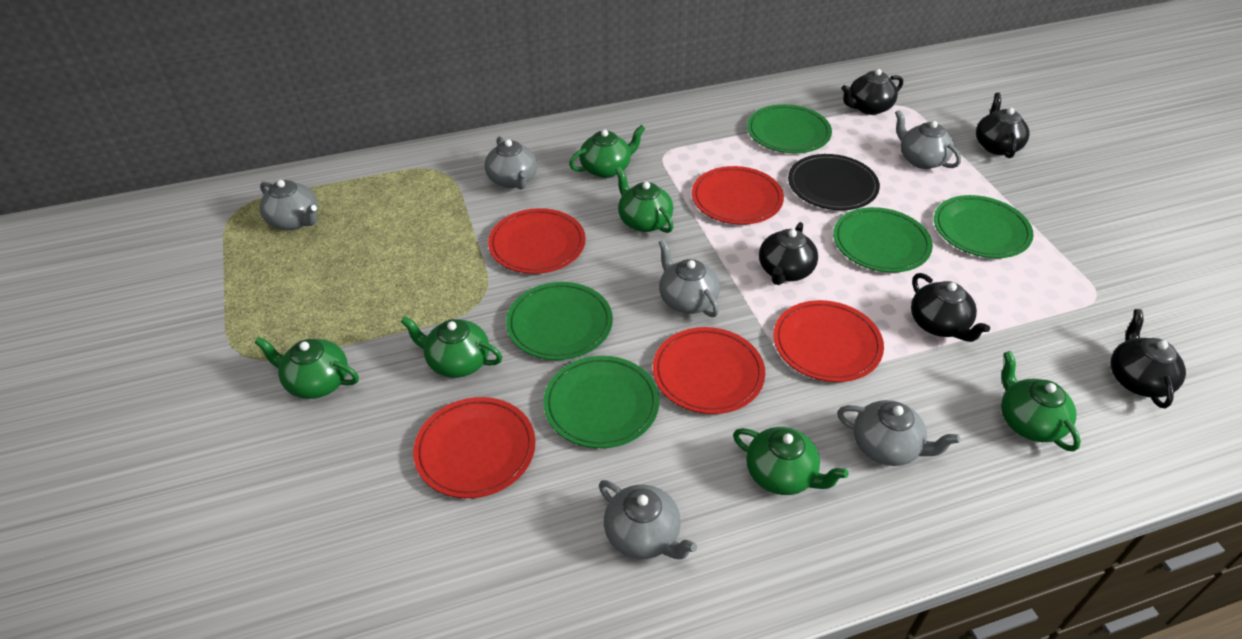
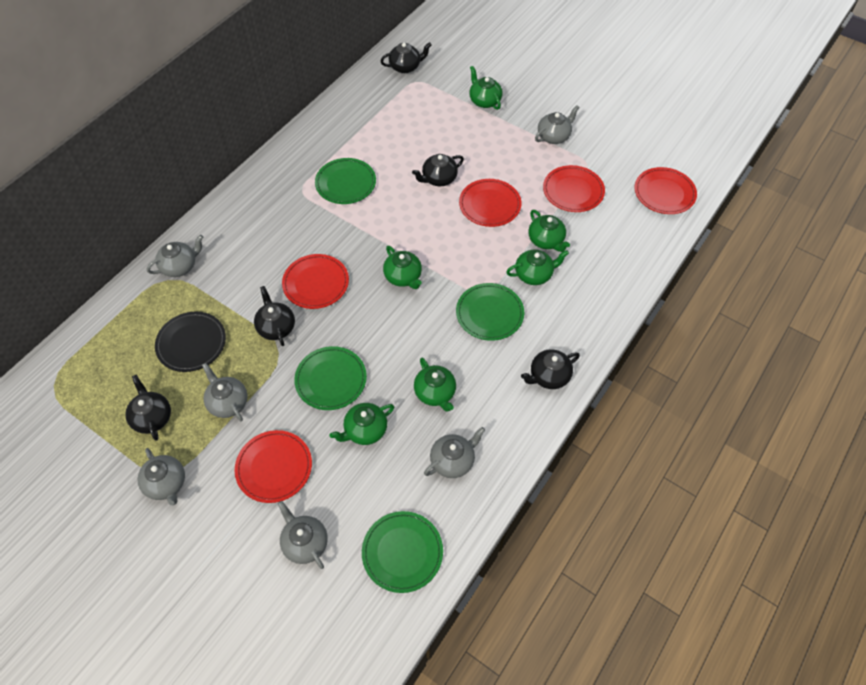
green plate: [506,282,613,360] [543,356,659,448] [747,104,832,153] [833,207,933,273] [934,195,1034,258] = 5 -> [294,346,367,410] [315,158,376,204] [362,511,443,593] [456,283,524,341] = 4

